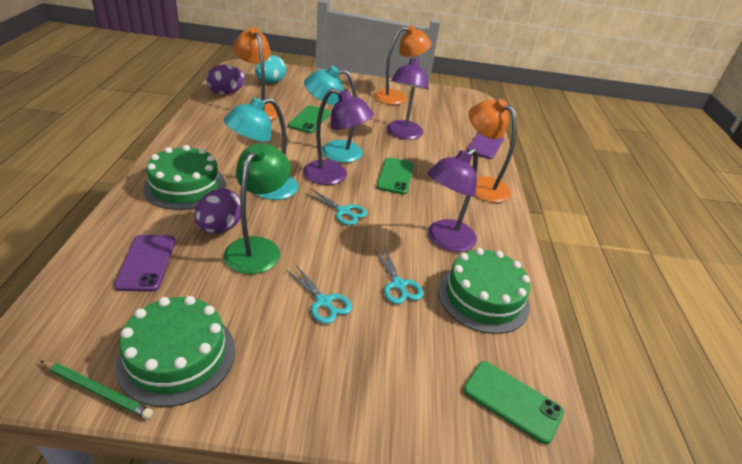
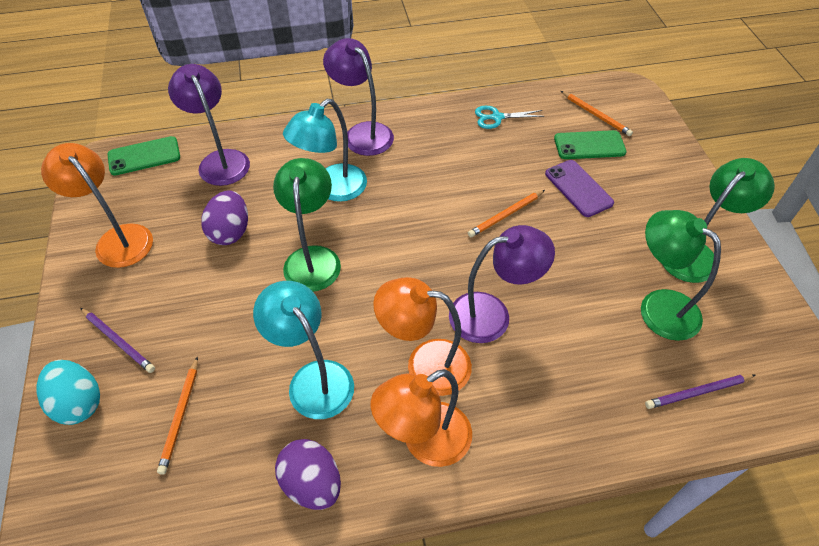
green cake: [115,296,235,407] [143,145,226,210] [438,248,530,334] = 3 -> none = 0
green lamp: [223,143,291,274] = 1 -> [273,158,341,292] [641,210,721,341] [662,158,775,283] = 3
green pencil: [41,361,153,419] = 1 -> none = 0
green phone: [288,105,330,133] [377,158,414,194] [463,361,564,444] = 3 -> [108,136,180,176] [554,130,626,159] = 2
orange pencil: none = 0 -> [157,356,198,475] [468,190,545,237] [561,91,633,136] = 3
purple pencil: none = 0 -> [81,308,155,373] [645,374,755,409] = 2
purple phone: [114,235,175,292] [467,132,504,159] = 2 -> [545,160,614,217] = 1
turquoise scissors: [286,265,352,324] [306,189,368,225] [374,248,423,304] = 3 -> [475,106,545,129] = 1

